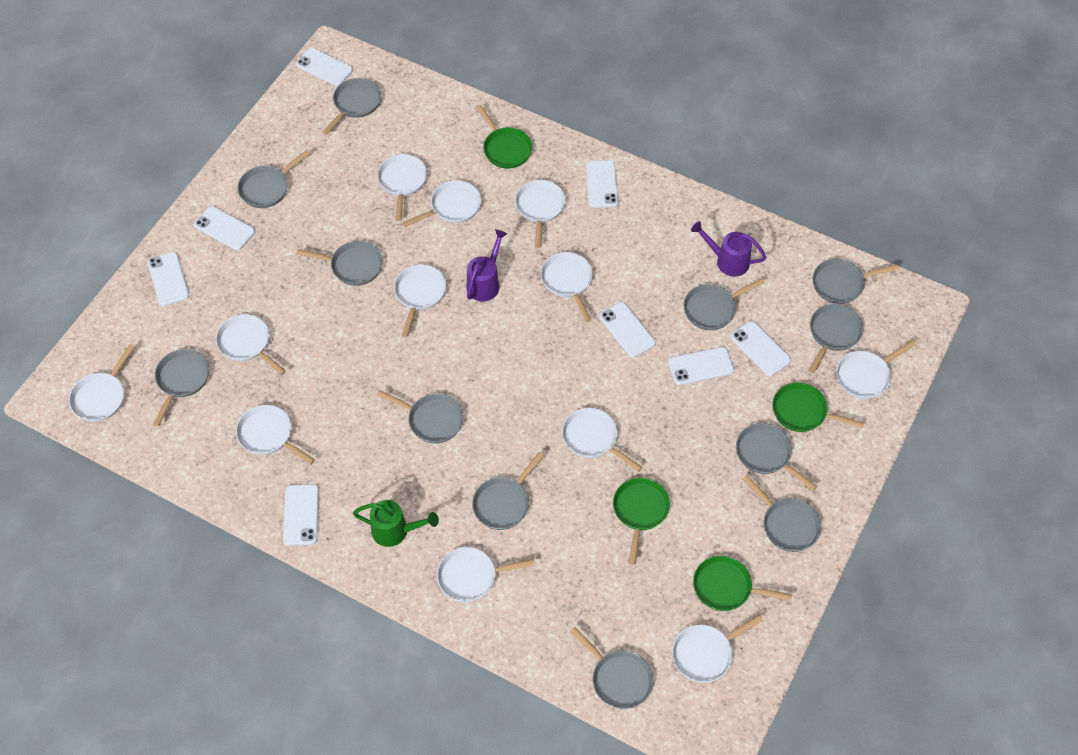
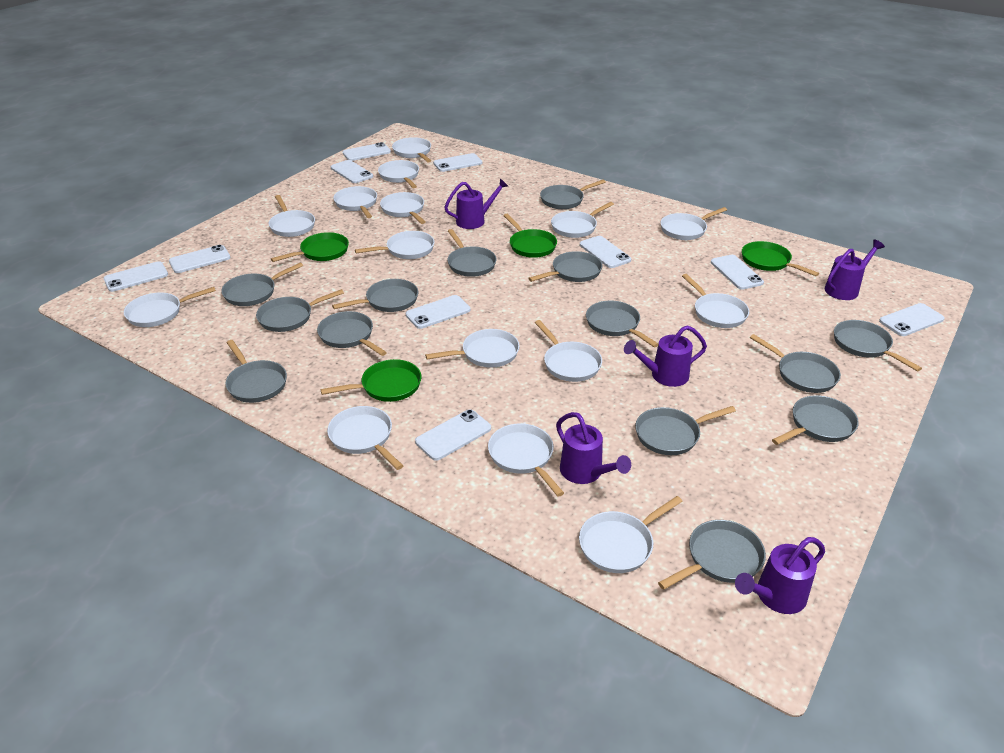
green watering can: [353,500,439,547] = 1 -> none = 0
grey pan: [153,349,209,426] [237,150,310,208] [296,241,383,286] [323,78,381,135] [377,390,463,443] [472,452,544,530] [570,627,653,709] [683,278,765,330] [736,423,817,491] [743,475,821,552] [808,304,863,373] [813,259,899,304] = 12 -> [221,262,303,306] [226,340,287,403] [256,289,344,332] [317,311,387,356] [332,279,418,312] [447,229,497,277] [528,251,602,282] [540,180,606,209] [586,301,658,347] [635,406,736,455] [658,520,766,590] [750,334,841,393] [772,395,859,445] [834,320,922,371] = 14
purple watering can: [467,229,507,301] [691,221,766,277] = 2 -> [444,178,508,229] [556,412,631,484] [624,325,707,387] [735,537,825,614] [825,239,885,300] = 5
white pan: [69,344,135,422] [216,314,286,375] [236,405,315,464] [377,154,427,221] [394,264,446,337] [403,180,481,227] [437,547,535,602] [515,180,565,248] [541,252,593,322] [562,408,642,472] [672,615,763,683] [836,340,916,399] = 12 -> [124,287,216,327] [269,195,315,237] [327,406,403,470] [333,186,377,218] [355,231,434,259] [378,160,419,188] [380,192,426,224] [392,137,431,162] [425,329,520,368] [488,423,564,497] [535,320,602,382] [551,202,614,238] [579,496,683,573] [660,207,727,240] [682,274,749,328] = 15
white phone: [148,252,189,306] [194,206,255,250] [283,484,319,546] [296,48,353,86] [586,160,619,208] [599,302,656,358] [668,347,734,385] [731,321,791,377] = 8 -> [104,261,168,292] [169,245,230,273] [331,160,373,183] [343,142,391,161] [406,295,471,329] [415,409,491,461] [433,153,482,172] [580,236,631,268] [711,255,764,290] [879,303,945,336] = 10

